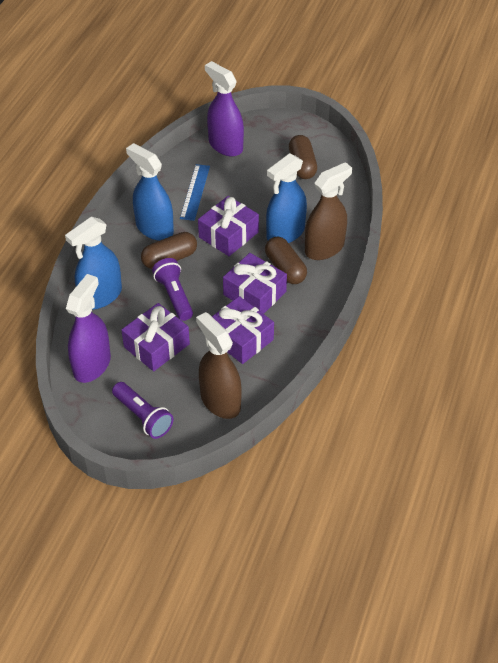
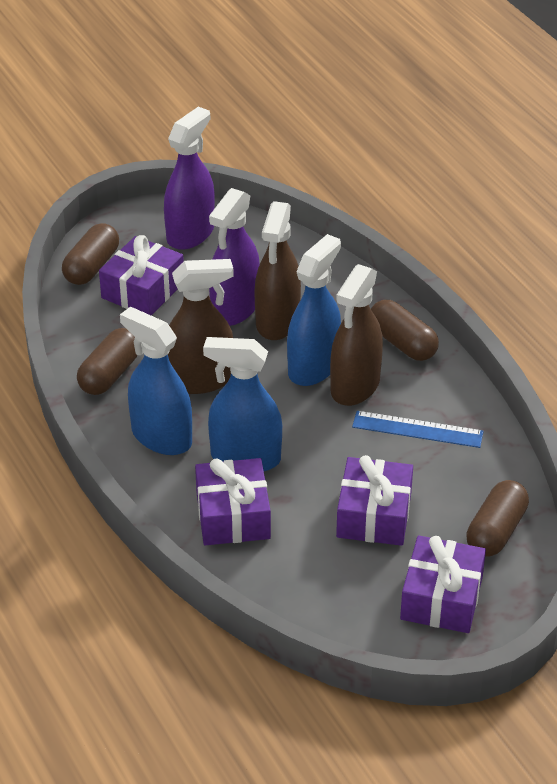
brown capsule: [141,232,197,269] [265,237,307,284] [289,135,317,179] = 3 -> [62,223,119,285] [77,328,138,395] [371,300,439,361] [466,480,529,556] = 4
brown spray bottle: [196,312,242,419] [305,162,352,260] = 2 -> [168,259,234,394] [255,201,301,340] [330,264,383,406] = 3
purple flashlight: [112,382,174,439] [152,258,193,321] = 2 -> none = 0

